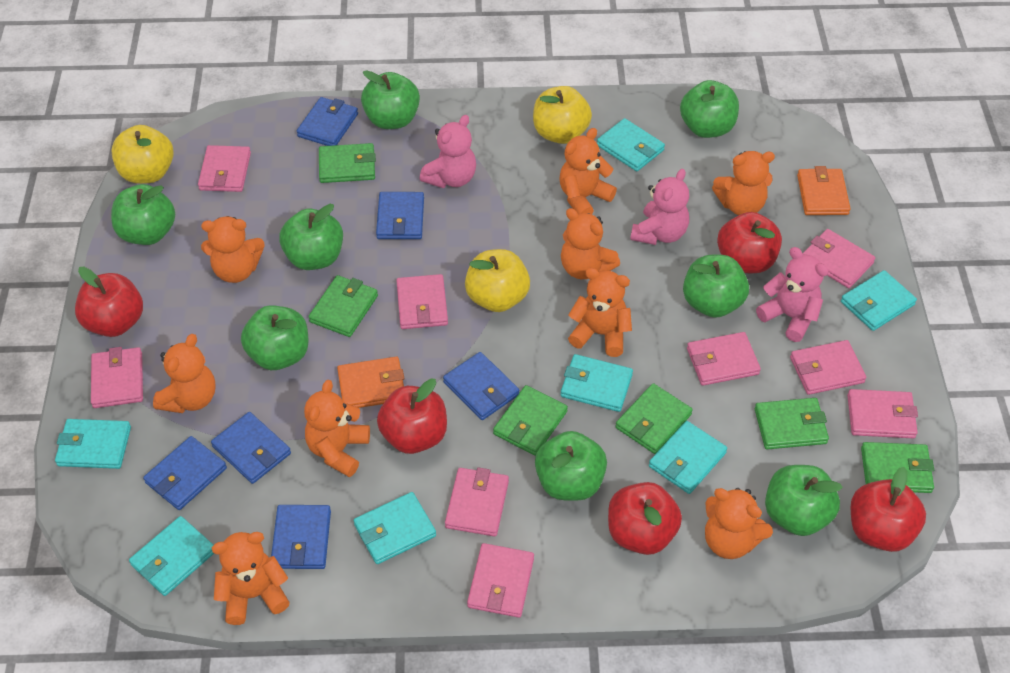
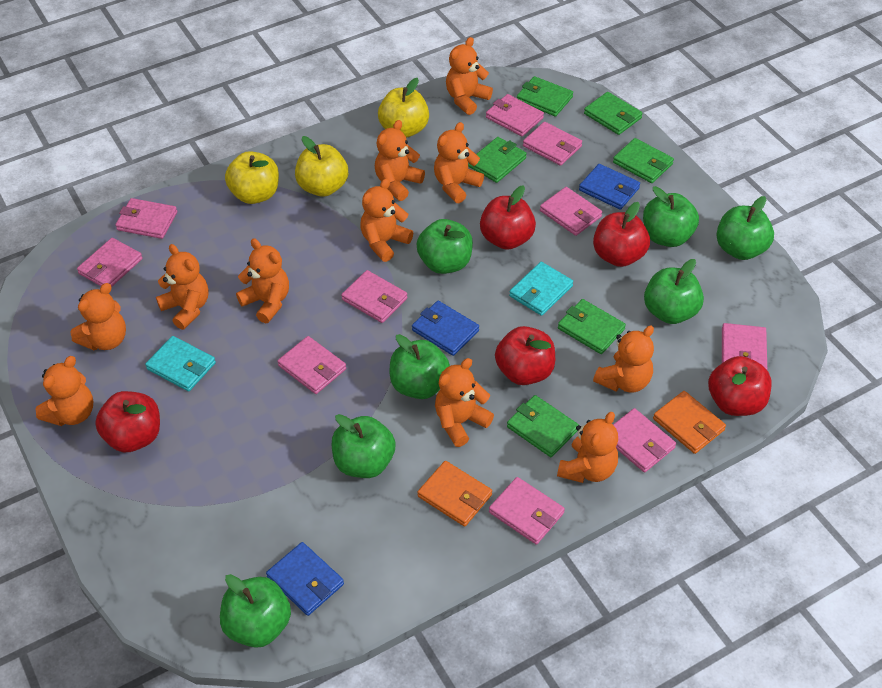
blue wallet: [143,436,227,510] [211,412,291,484] [271,505,331,569] [297,97,358,146] [376,192,424,239] [443,352,519,420] = 6 -> [266,542,344,616] [412,301,479,356] [579,164,640,210] = 3
green apple: [111,184,175,245] [241,305,309,370] [279,204,343,270] [361,70,420,129] [535,431,607,501] [680,80,739,138] [683,255,749,318] [765,465,843,536] = 8 -> [220,574,291,648] [332,414,396,478] [390,334,450,399] [417,219,473,274] [643,186,699,247] [644,259,704,324] [717,196,774,260] = 7
orange teddy bear: [153,334,216,413] [201,216,265,283] [212,532,290,625] [304,380,370,477] [559,128,617,214] [561,208,620,279] [568,268,632,357] [705,488,773,559] [712,151,775,215] = 9 -> [35,356,93,426] [71,283,126,350] [156,244,209,330] [236,238,289,324] [360,178,414,262] [375,120,425,201] [434,122,484,203] [435,358,494,447] [446,37,493,115] [557,412,618,483] [593,326,654,393] = 11
pink teddy bear: [419,115,476,188] [630,169,689,245] [756,247,828,342] = 3 -> none = 0
pink wallet: [91,347,143,408] [198,145,251,192] [396,274,448,329] [445,467,509,537] [467,543,534,618] [687,332,761,386] [790,340,866,395] [802,229,875,288] [847,389,918,438] = 9 -> [77,238,143,287] [115,198,177,239] [277,336,346,394] [341,270,408,323] [486,94,544,136] [489,477,565,545] [523,122,582,166] [540,187,602,236] [613,408,676,472] [722,323,767,369] = 10
turquoise wallet: [55,419,131,469] [129,516,214,596] [354,492,436,564] [561,354,633,412] [597,118,665,171] [649,421,727,494] [841,270,917,331] = 7 -> [145,336,216,391] [509,262,573,316] = 2

